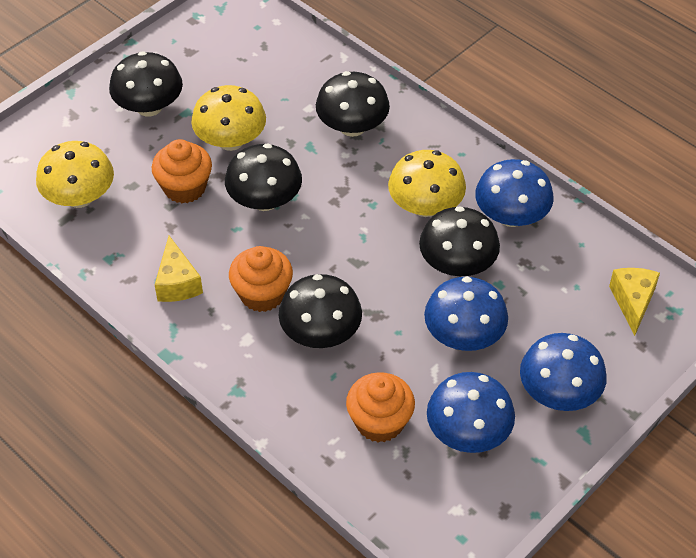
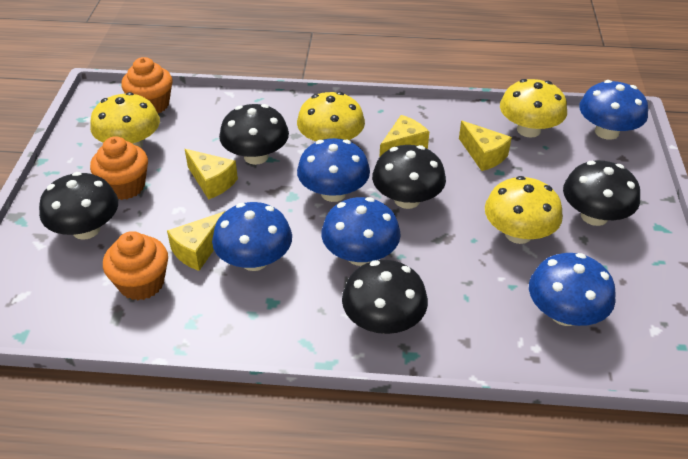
blue mushroom: [424,277,508,351] [427,372,515,453] [475,159,554,227] [520,333,607,411] = 4 -> [212,202,292,271] [297,138,370,202] [321,197,401,266] [529,253,616,326] [579,80,648,140] = 5
yellow cheese: [155,236,203,302] [609,268,660,336] = 2 -> [167,211,226,271] [185,149,238,200] [379,115,429,158] [459,121,512,171] = 4
yellow mushroom: [36,141,114,208] [191,85,266,151] [388,150,466,217] = 3 -> [90,92,160,148] [297,92,365,141] [485,176,563,244] [500,79,567,138] = 4

